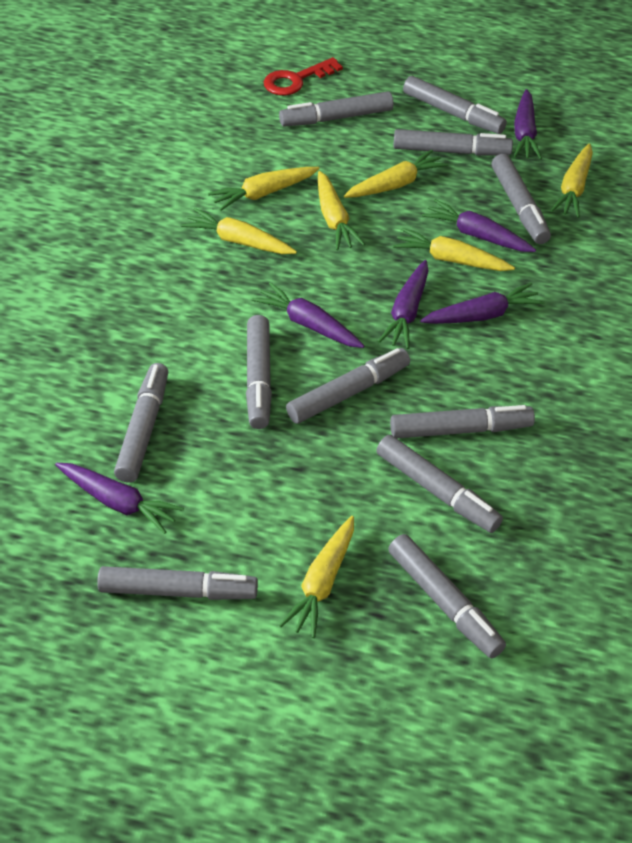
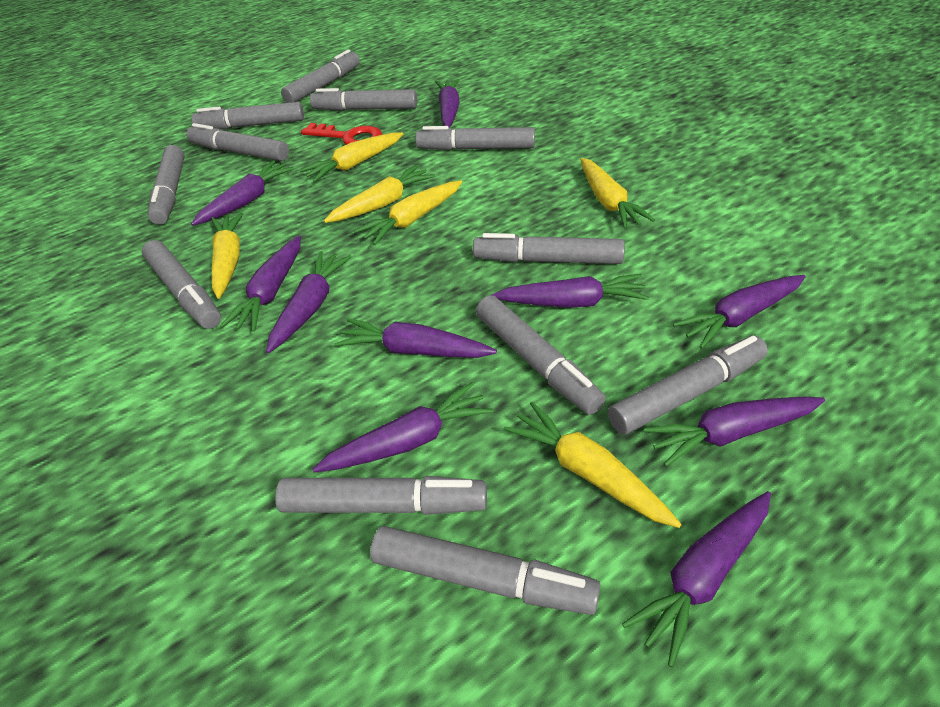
grey marker: [97,566,258,600] [114,363,168,482] [246,315,272,429] [279,91,393,127] [286,348,410,424] [376,435,503,533] [388,534,506,659] [390,405,535,438] [393,129,513,156] [403,76,507,134] [491,154,551,244] = 11 -> [142,240,221,329] [148,145,185,225] [186,123,289,161] [191,102,304,129] [275,476,487,515] [281,50,360,103] [310,88,417,111] [370,526,600,615] [415,126,535,150] [473,233,625,264] [476,295,606,415] [608,335,768,435] = 12
purple carrot: [55,463,184,534] [252,282,364,348] [378,260,429,349] [420,283,545,324] [422,199,536,252] [514,89,542,160] = 6 -> [191,161,294,226] [220,235,301,332] [266,251,351,353] [313,382,493,473] [334,318,497,358] [435,79,460,128] [491,274,649,308] [622,491,771,667] [644,397,825,467] [673,275,806,349] = 10
yellow carrot: [181,208,297,254] [208,167,320,211] [279,516,354,638] [318,171,365,250] [344,150,448,198] [393,228,515,271] [551,143,593,218] = 7 -> [211,212,244,299] [300,132,403,182] [324,165,435,223] [354,180,462,245] [504,402,682,528] [580,158,655,229] = 6

